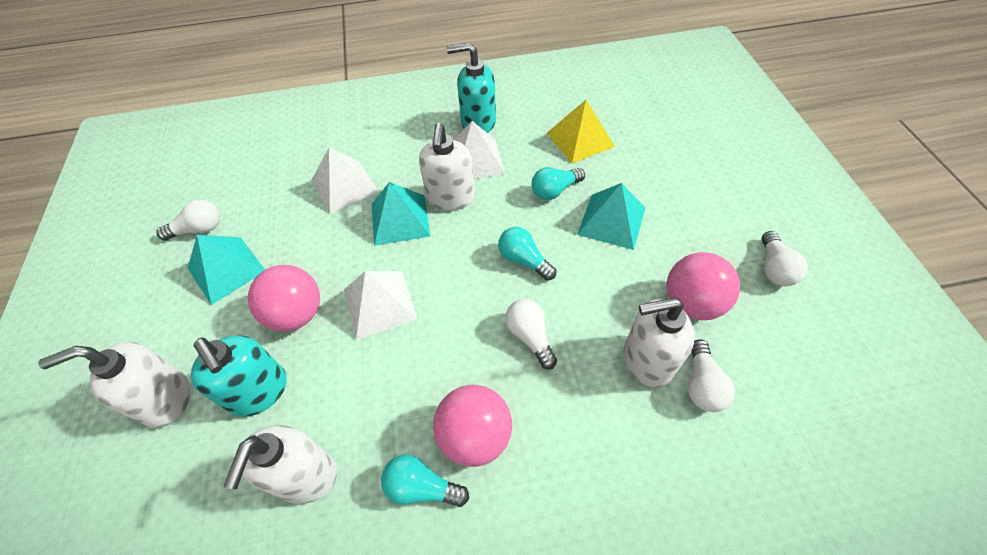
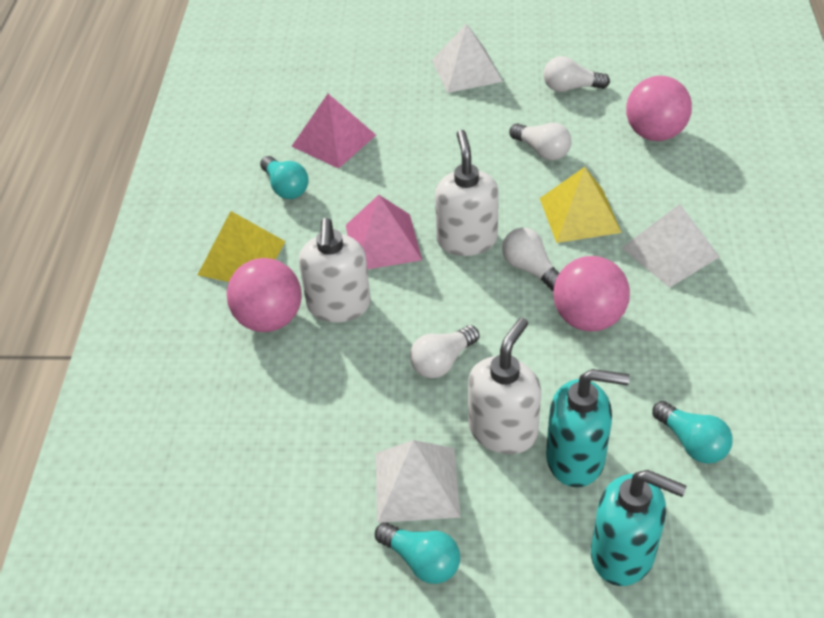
pink pyramid: none = 0 -> [291,94,376,169] [346,195,422,269] = 2
turquoise pyramid: [187,235,265,305] [372,182,430,246] [577,183,646,250] = 3 -> none = 0
white soap dispenser: [38,342,190,428] [223,425,337,504] [419,123,475,210] [624,297,695,387] = 4 -> [299,218,371,323] [435,130,499,256] [468,318,541,454] = 3
yellow pyramid: [547,100,615,163] = 1 -> [198,211,286,282] [540,167,622,243] = 2

